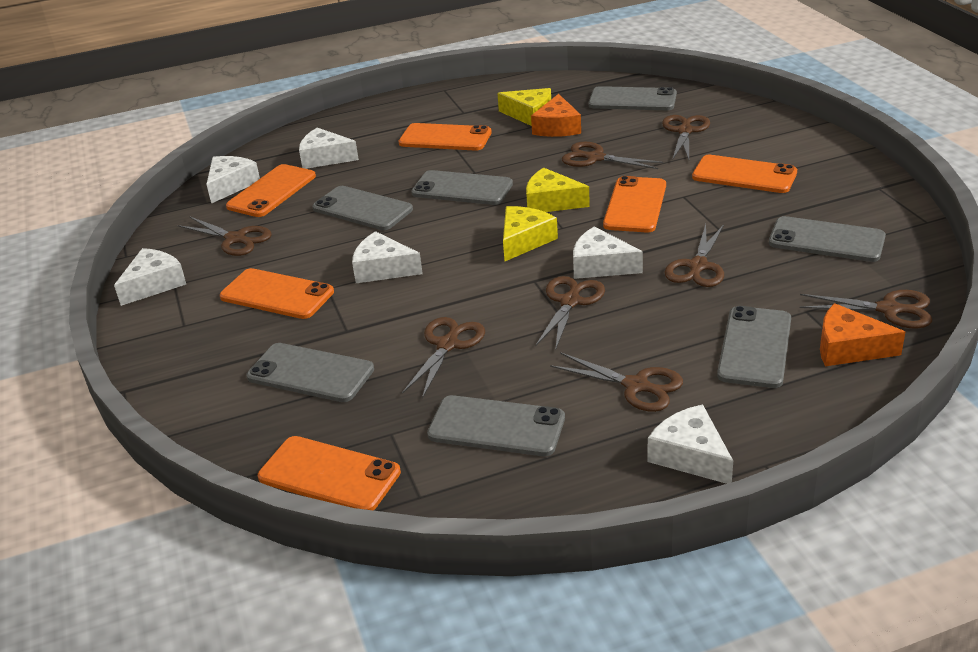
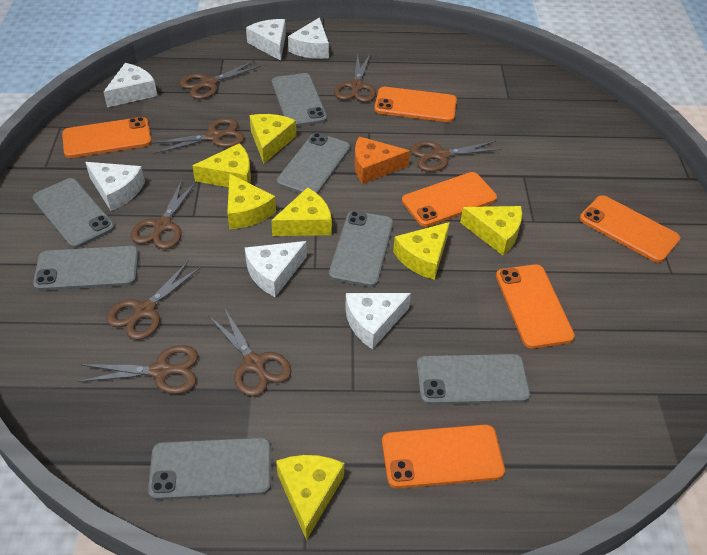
orange cheese: [531,94,581,137] [820,303,905,366] = 2 -> [354,137,410,184] = 1
yellow cheese: [497,88,551,126] [503,206,558,261] [526,168,590,212] = 3 -> [193,143,251,187] [227,173,276,229] [250,114,296,164] [271,187,332,236] [276,455,345,541] [393,222,450,280] [460,206,522,255] = 7

